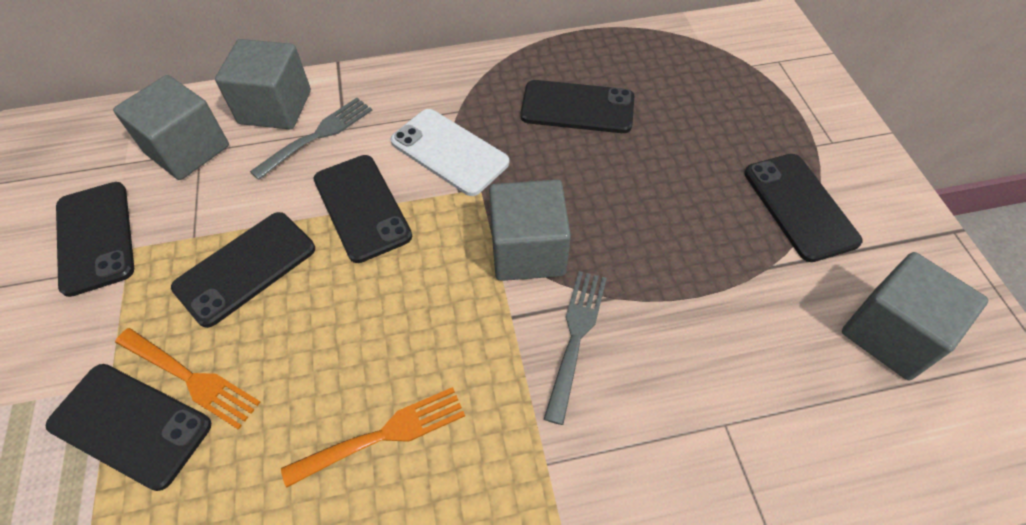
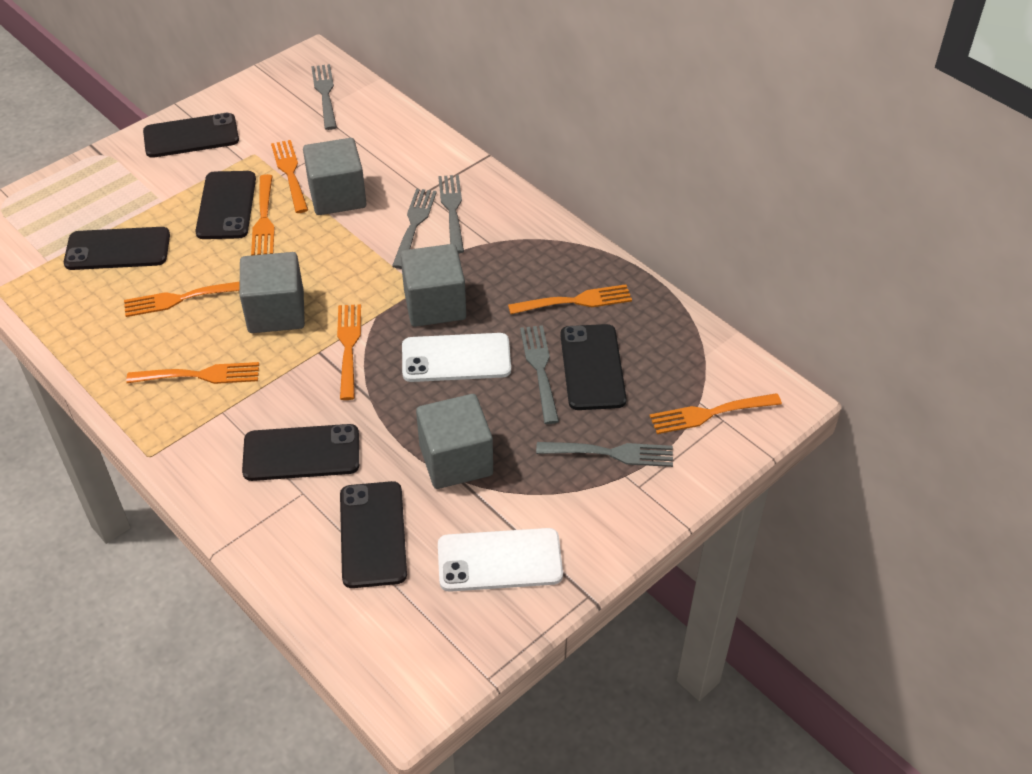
grey fork: [250,98,373,180] [544,271,607,425] = 2 -> [311,64,337,130] [392,188,437,269] [438,175,464,254] [520,325,559,424] [536,442,673,467] = 5
orange fork: [115,328,261,430] [281,387,465,488] = 2 -> [124,281,240,317] [126,362,259,384] [251,174,275,255] [271,140,308,213] [337,304,361,400] [508,284,632,314] [650,393,782,434] = 7
white phone: [391,109,509,196] = 1 -> [402,333,511,382] [438,528,563,592] = 2

